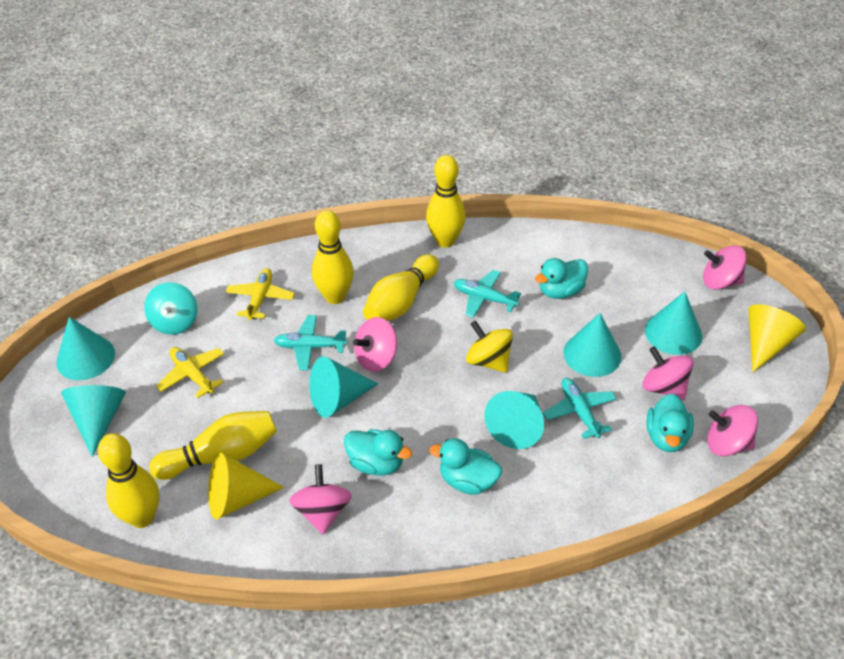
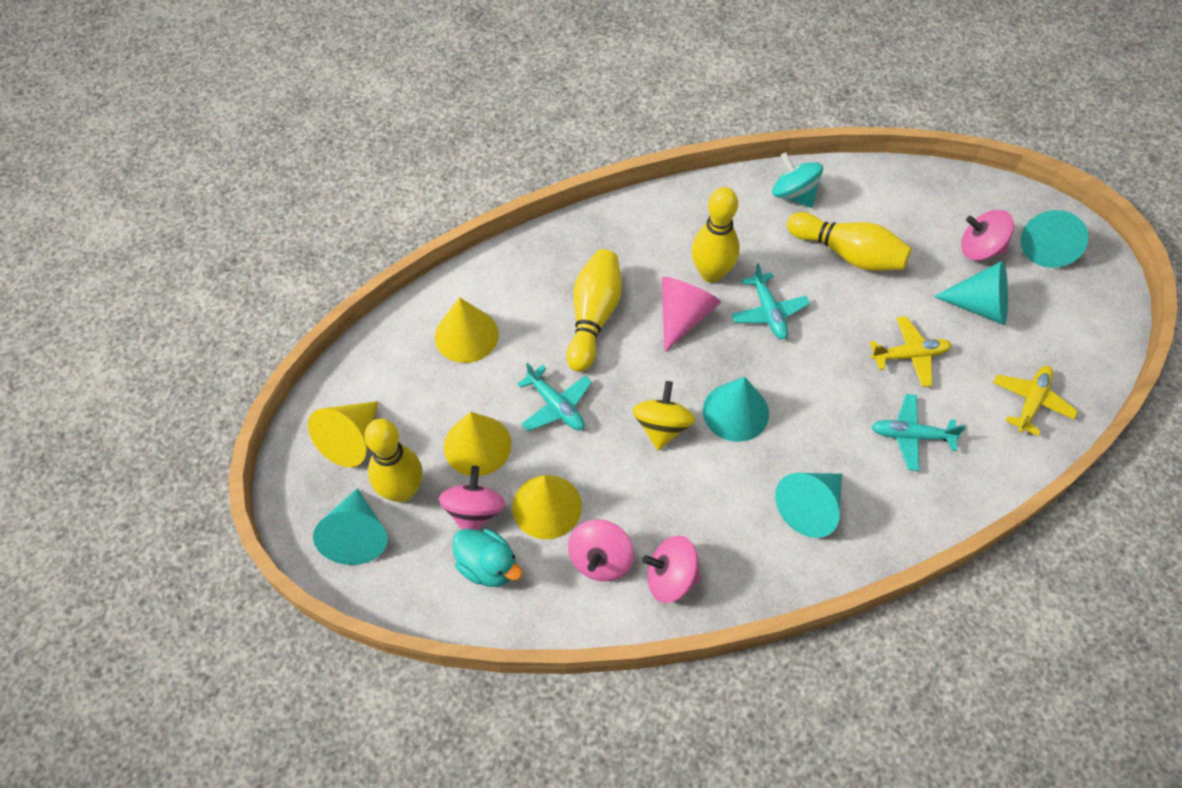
pink cone: none = 0 -> [662,277,721,352] = 1
pink spinning top: [289,464,352,534] [353,317,397,372] [642,346,694,401] [703,245,747,290] [707,405,758,456] = 5 -> [438,466,505,530] [568,520,634,581] [642,536,701,603] [961,210,1014,261] = 4
turquoise cone: [56,317,115,380] [61,385,126,457] [309,356,378,418] [485,391,544,449] [563,313,622,377] [645,292,702,355] = 6 -> [313,488,388,565] [703,377,769,442] [775,473,842,538] [934,261,1008,325] [1021,210,1089,268] = 5
turquoise duck: [344,429,412,476] [429,438,502,495] [535,258,588,299] [646,393,694,452] = 4 -> [452,529,522,587] = 1
yellow bowling pin: [98,433,159,528] [149,411,277,480] [312,210,354,304] [363,254,439,321] [426,155,466,248] = 5 -> [364,419,423,503] [566,249,622,372] [692,187,740,283] [787,212,912,271] = 4
yellow cone: [208,452,284,520] [748,304,806,372] = 2 -> [308,401,378,467] [435,297,499,363] [444,412,511,476] [512,475,582,539] = 4

